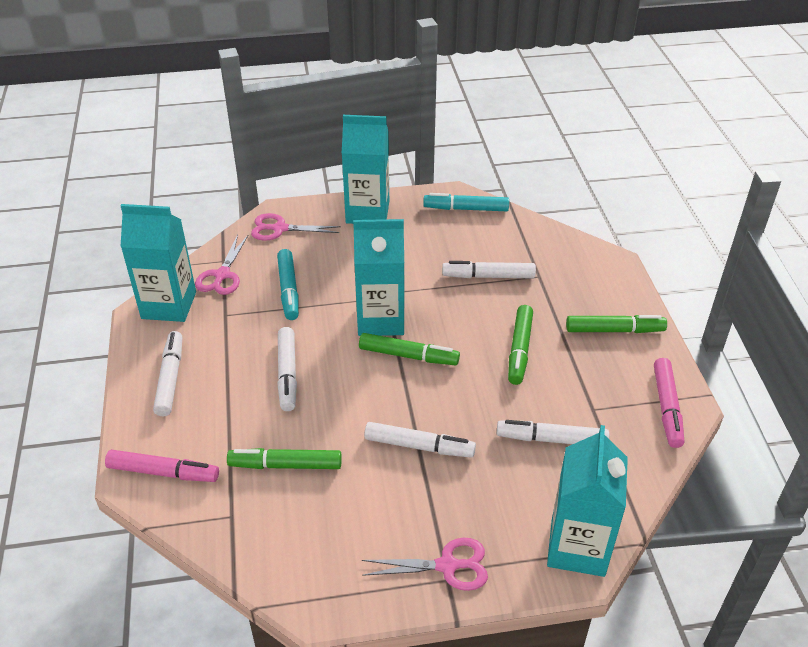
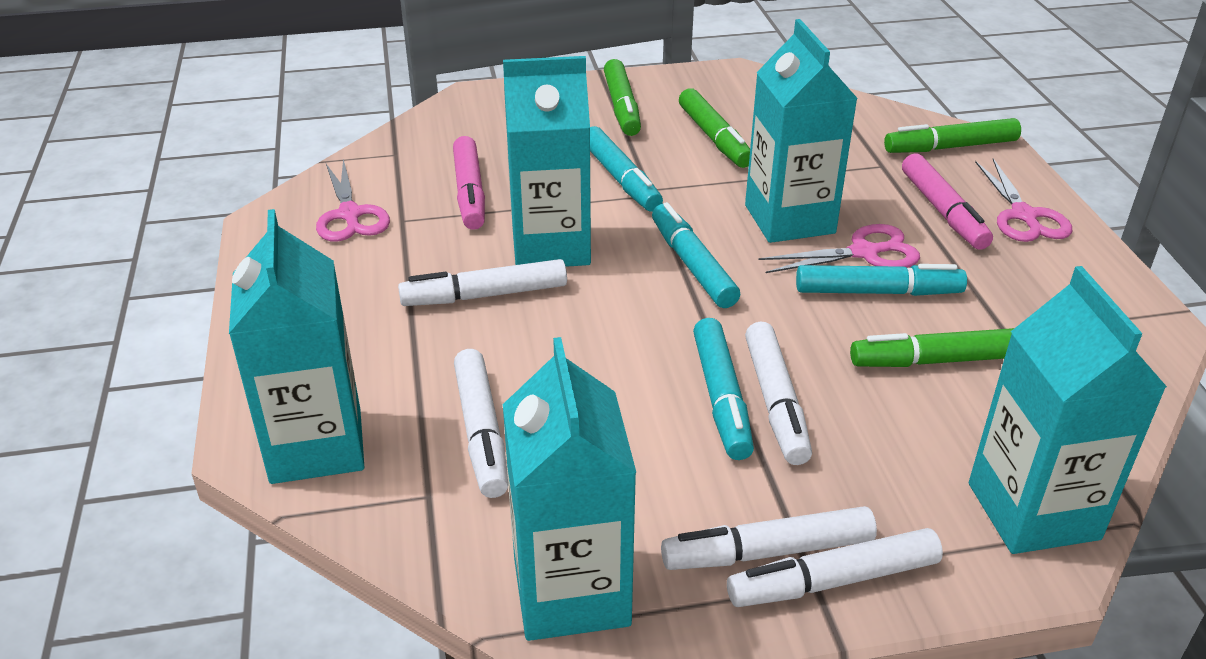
turquoise carton: [120,204,196,322] [342,115,389,224] [353,219,405,336] [547,425,628,577] = 4 -> [229,209,364,484] [503,56,591,267] [503,337,636,641] [745,19,858,243] [969,266,1167,554] = 5
turquoise marker: [277,249,299,320] [423,193,509,211] = 2 -> [590,126,663,212] [652,202,740,308] [693,318,754,460] [796,264,967,296] = 4

